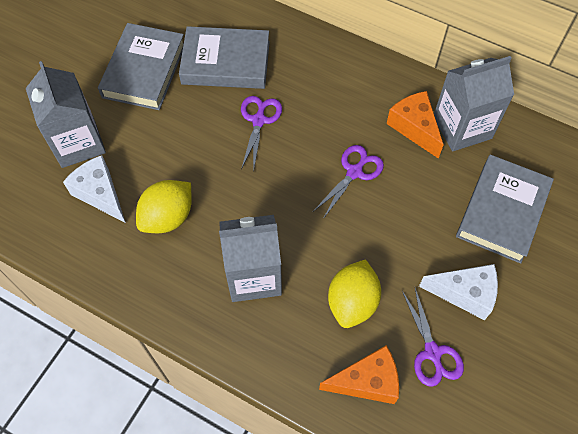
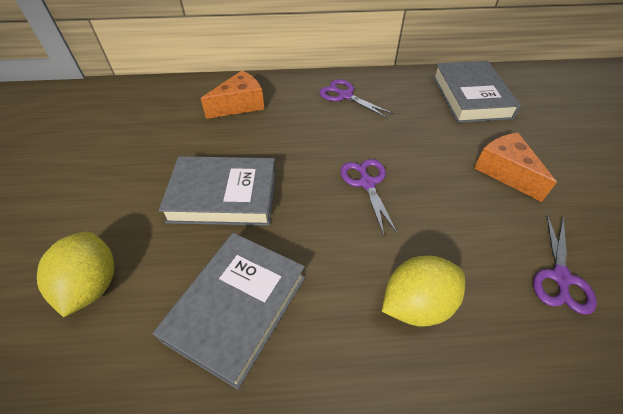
grey carton: [26,61,106,168] [219,215,282,302] [434,56,514,151] = 3 -> none = 0
white cheese: [63,155,126,223] [419,264,498,320] = 2 -> none = 0

